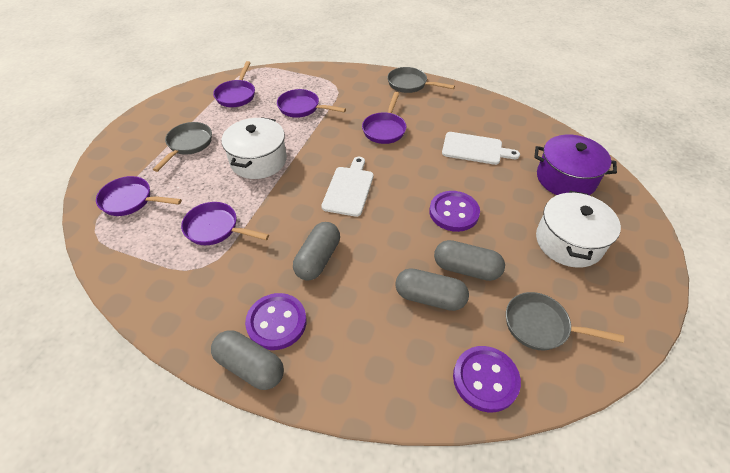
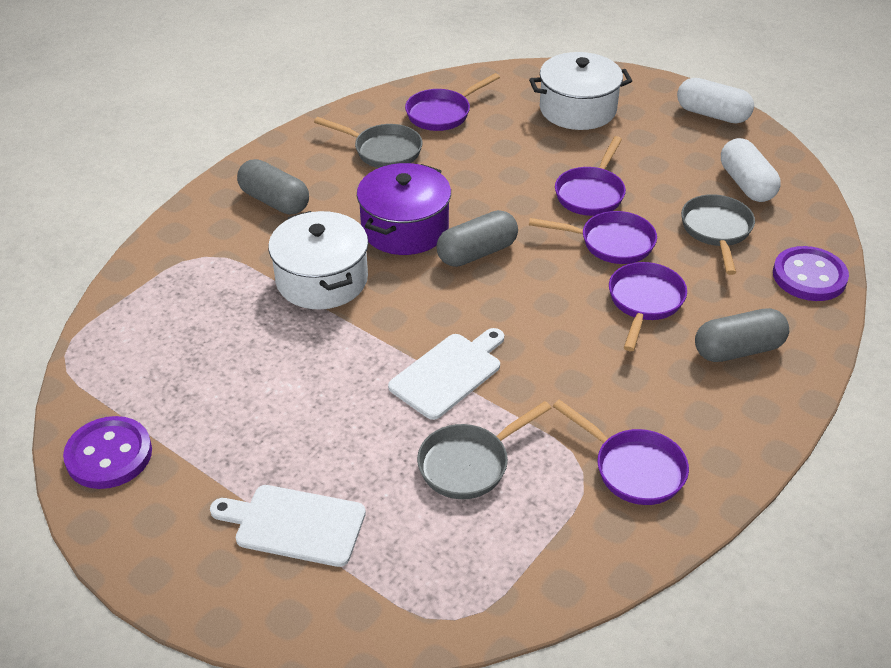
grey capsule: [211,330,284,390] [293,222,340,280] [395,268,469,311] [434,240,505,281] = 4 -> [237,159,309,215] [436,210,518,267] [695,308,789,362] = 3
purple button: [245,293,307,350] [429,191,480,232] [453,346,521,412] = 3 -> [63,416,152,489] [773,246,849,301] = 2
white capsule: none = 0 -> [677,78,754,123] [721,138,781,202] = 2

